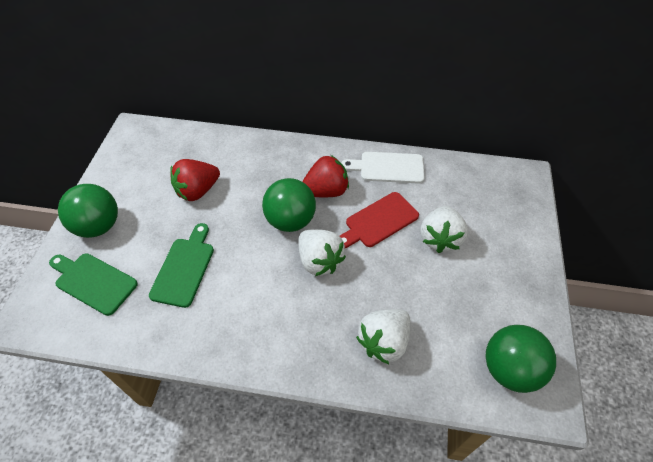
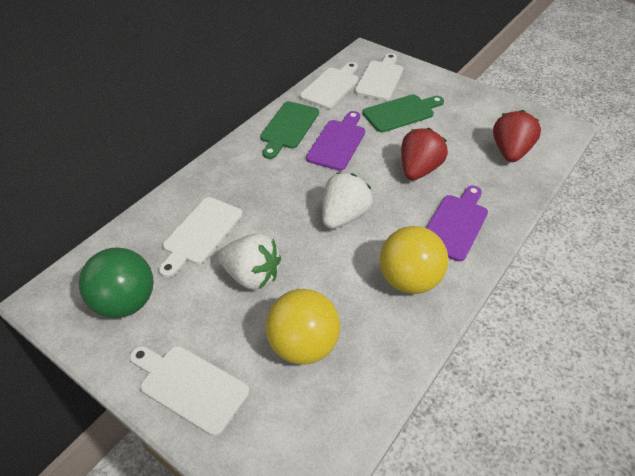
green ball: [58,184,118,238] [262,178,316,232] [485,325,556,393] = 3 -> [79,248,153,318] = 1
purple cutting board: none = 0 -> [306,111,365,171] [426,186,488,262] = 2
red cutting board: [340,192,419,248] = 1 -> none = 0
white cutting board: [341,152,424,184] = 1 -> [130,346,249,436] [159,197,242,278] [300,62,359,109] [355,53,403,100] = 4
white strawberry: [298,229,346,276] [356,309,411,364] [420,206,468,253] = 3 -> [218,234,281,290] [322,173,373,229] = 2
yellow ball: none = 0 -> [265,289,340,365] [380,226,449,294] = 2

